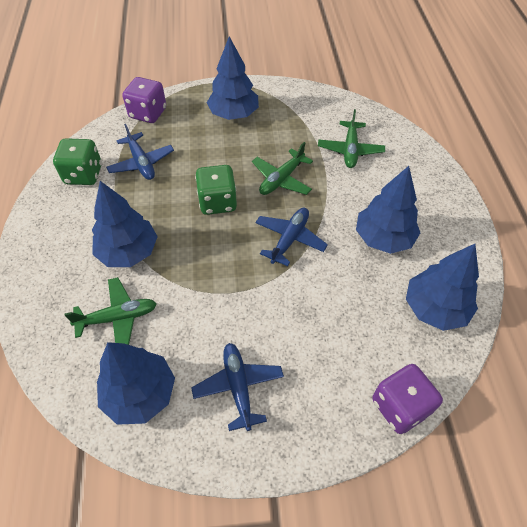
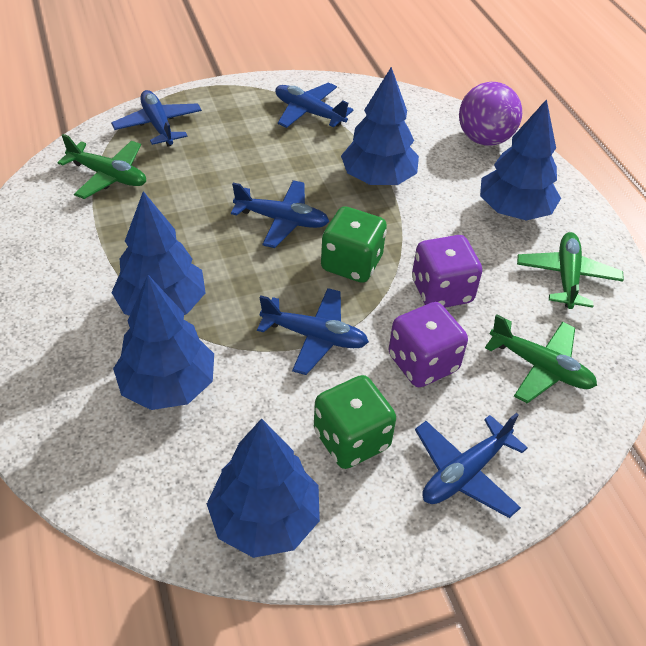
blue plane: [106,124,174,180] [191,343,284,431] [255,208,328,266] = 3 -> [111,90,202,147] [231,180,329,248] [257,288,369,375] [275,82,353,128] [415,413,528,518] = 5
purple ball: none = 0 -> [459,82,522,146] = 1

